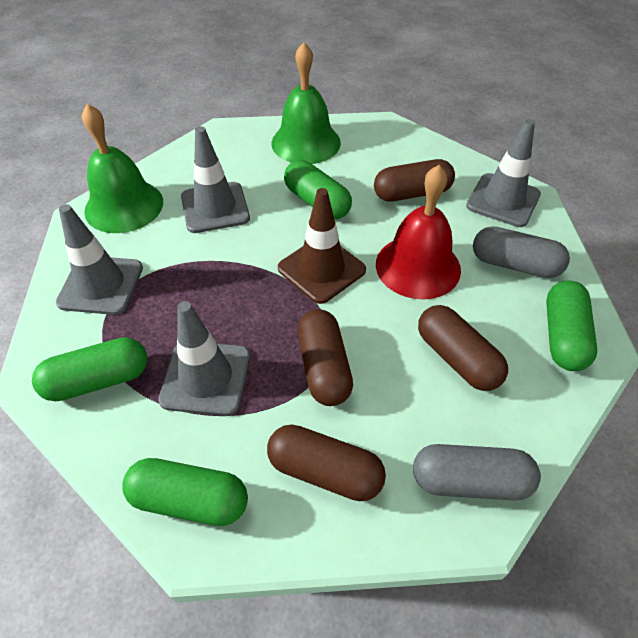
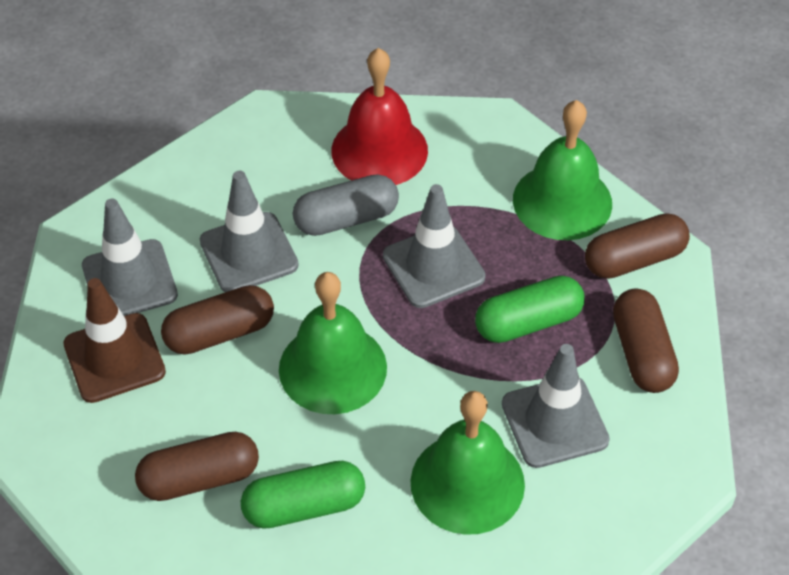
green bell: [82,104,163,233] [271,42,341,164] = 2 -> [279,272,387,414] [410,391,525,535] [513,100,612,240] = 3
green capsule: [32,337,147,401] [122,458,248,526] [284,160,352,219] [546,281,597,371] = 4 -> [241,461,365,529] [475,276,585,343] = 2
grey capsule: [413,444,541,501] [473,226,570,278] = 2 -> [293,174,399,236] = 1

